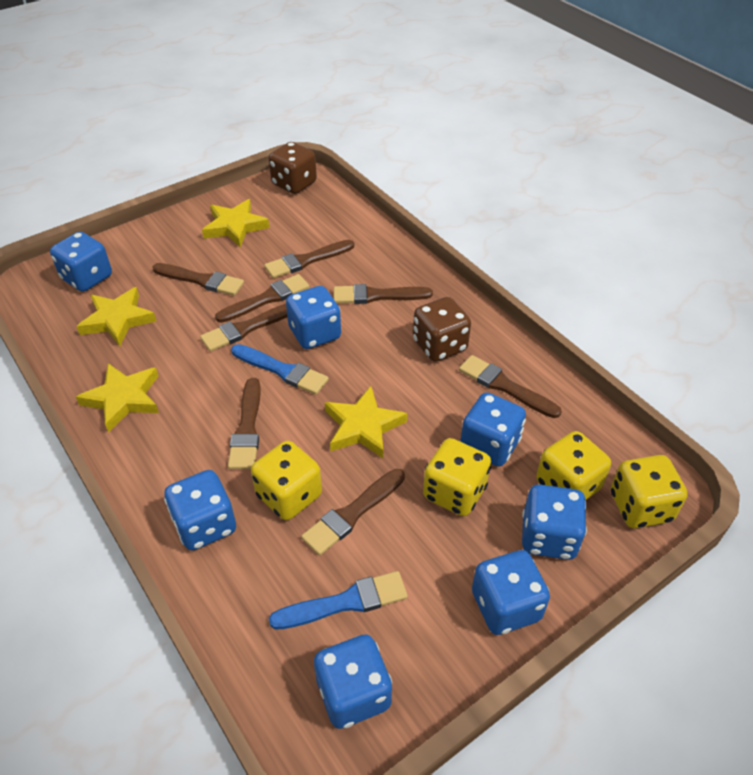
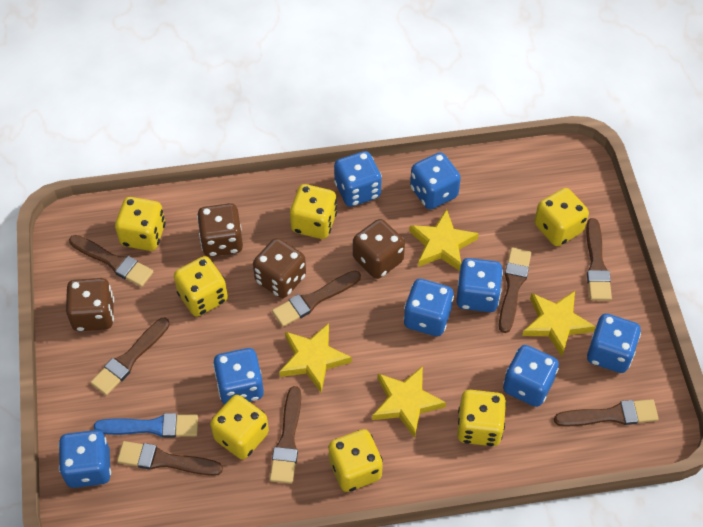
blue brush: [231,344,329,395] [269,571,408,630] = 2 -> [94,413,198,438] = 1
blue dice: [50,232,112,292] [164,470,236,550] [286,286,341,349] [314,634,392,729] [460,392,526,466] [472,550,550,635] [522,484,587,560] = 7 -> [58,430,111,488] [213,348,264,405] [334,151,382,207] [403,279,454,336] [410,152,461,209] [456,258,503,312] [503,345,559,407] [587,314,641,373] = 8
brown dice: [269,142,317,194] [413,297,471,362] = 2 -> [66,278,114,331] [197,203,243,257] [253,238,306,298] [353,219,405,279] = 4
yellow dice: [251,441,322,520] [423,438,491,516] [536,431,611,500] [611,455,688,528] = 4 -> [115,197,166,251] [174,256,228,316] [210,395,269,459] [290,184,337,239] [328,429,383,492] [457,390,506,446] [534,188,589,246] = 7

